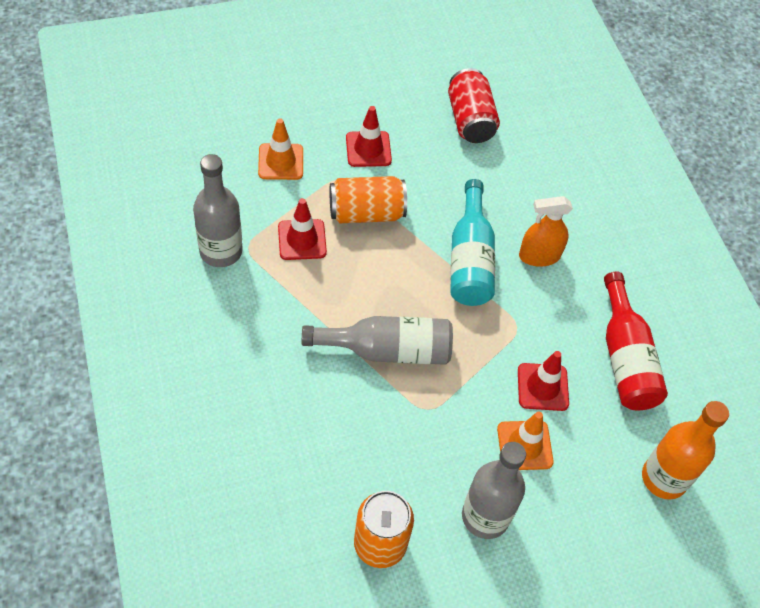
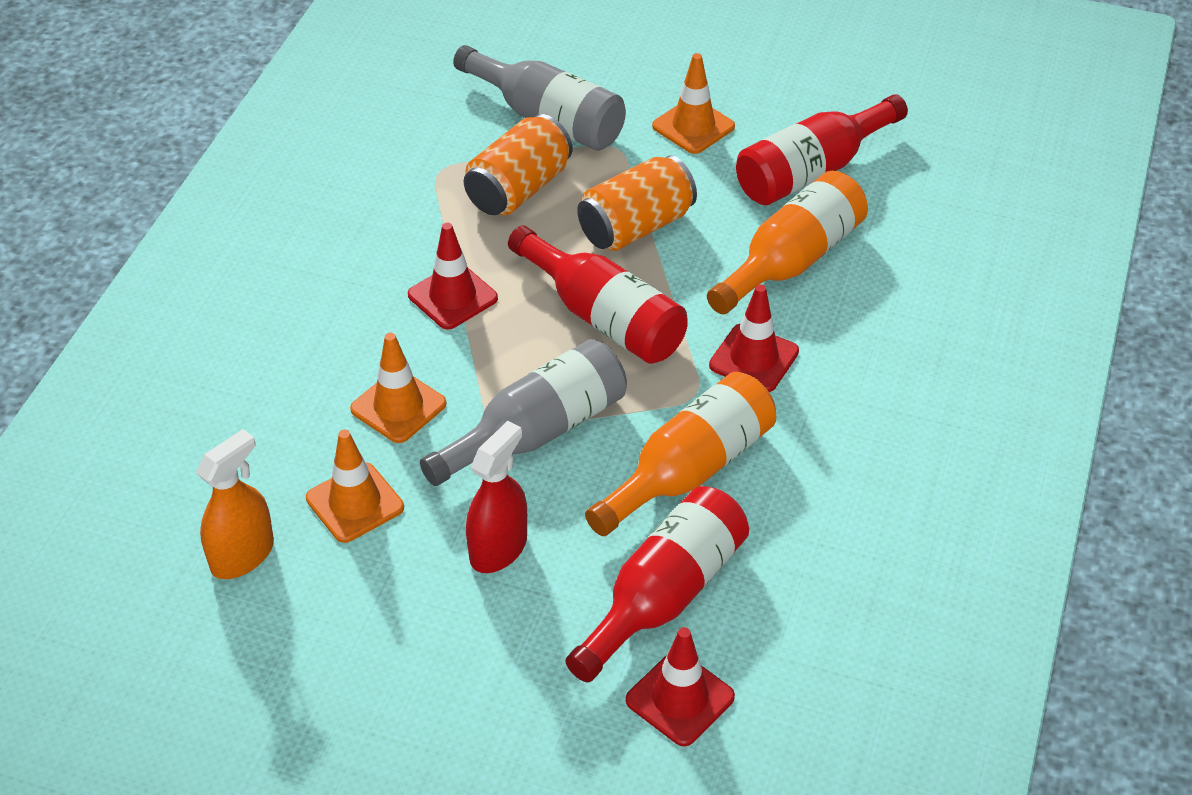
grey bottle: [193,154,243,267] [302,316,453,365] [462,442,526,539] = 3 -> [420,339,627,486] [453,45,626,151] = 2
orange bottle: [642,401,729,500] = 1 -> [585,372,776,536] [707,171,868,314] = 2
orange traffic cone: [258,118,303,180] [497,411,554,470] = 2 -> [306,430,404,543] [350,333,447,443] [652,53,735,154] = 3
red bottle: [604,271,668,410] = 1 -> [508,226,688,364] [566,486,749,682] [736,94,908,205] = 3
red can: [448,68,500,143] = 1 -> none = 0
red spray bottle: none = 0 -> [466,421,527,573] = 1
turquoise bottle: [450,179,495,306] = 1 -> none = 0

